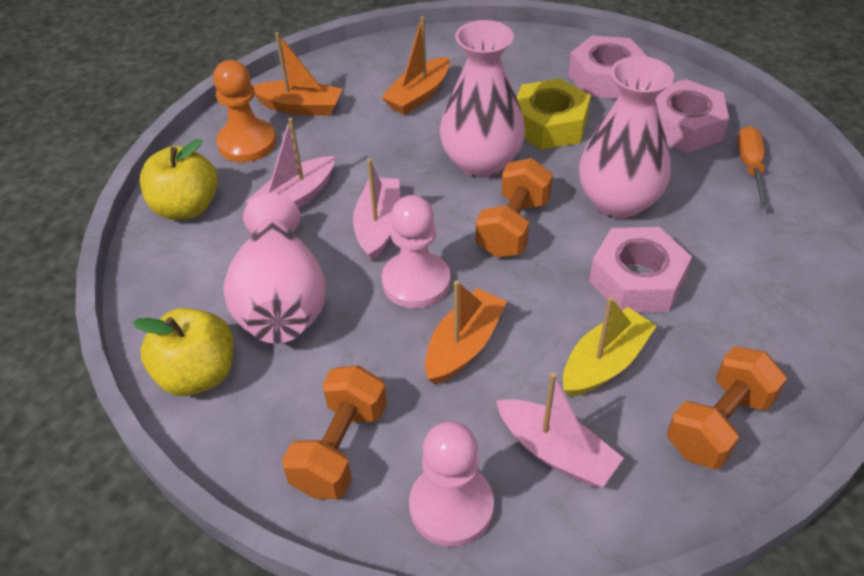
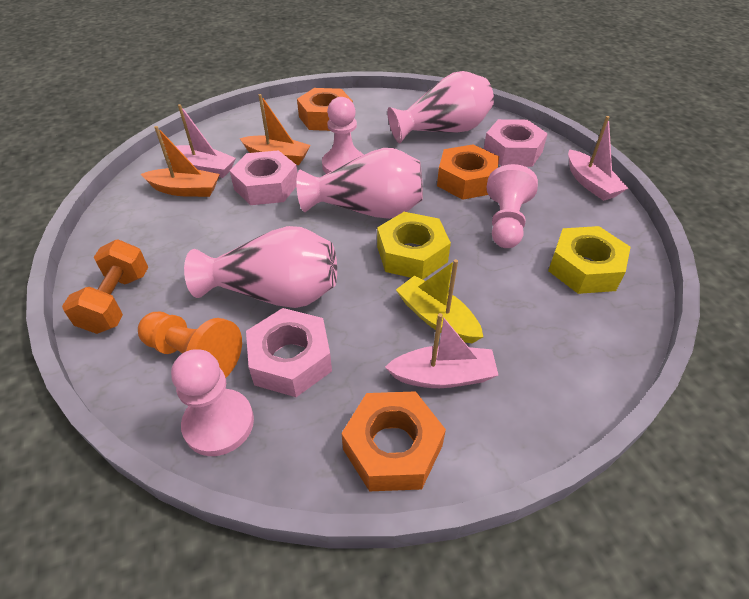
orange boat: [253,32,342,116] [381,16,450,115] [425,280,507,385] = 3 -> [141,126,220,197] [240,94,311,165] = 2
orange dumbbell: [282,365,387,499] [476,158,553,257] [667,346,787,469] = 3 -> [62,240,148,334] = 1
orange nut: none = 0 -> [297,88,353,131] [341,391,446,491] [437,144,499,200] = 3
orange screwdriver: [737,126,769,209] = 1 -> none = 0
pink pawn: [382,195,450,309] [409,421,494,547] = 2 -> [171,349,254,456] [322,97,364,174] [487,164,538,248] = 3
yellow apple: [133,308,234,396] [140,139,218,220] = 2 -> none = 0
yellow nut: [517,78,591,150] = 1 -> [377,212,451,280] [548,226,631,294] = 2

